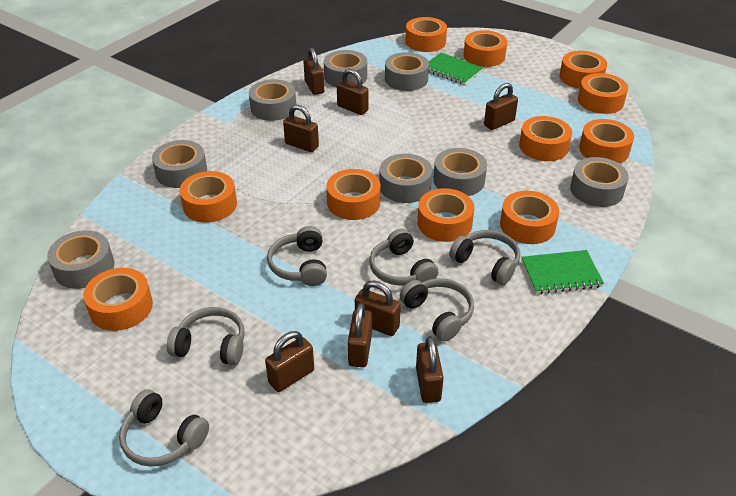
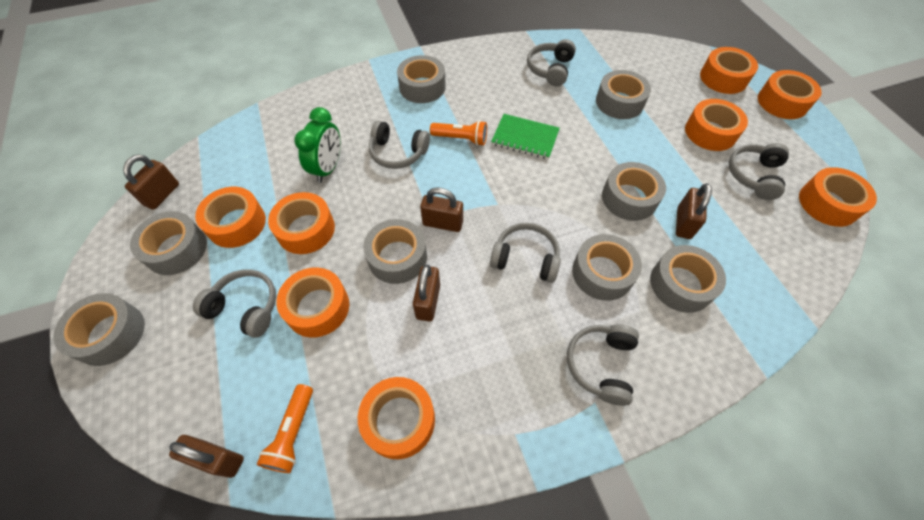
brown padlock: [265,331,314,392] [283,105,319,152] [303,48,324,95] [337,69,369,115] [348,303,372,367] [355,281,401,336] [416,336,444,403] [484,83,518,130] = 8 -> [123,154,179,210] [169,435,244,478] [413,265,440,321] [420,187,463,232] [676,183,712,239] = 5
green clock: none = 0 -> [294,107,341,183] = 1
green notebook: [429,53,483,85] [521,250,604,294] = 2 -> [491,114,560,159] = 1
orange flashlight: none = 0 -> [257,384,313,473] [430,120,487,146] = 2
orange tape: [83,268,153,331] [179,171,237,223] [326,169,381,220] [406,17,447,52] [417,188,474,242] [464,30,507,67] [500,191,559,244] [519,116,572,161] [559,51,607,89] [578,73,628,114] [579,119,634,163] = 11 -> [195,187,266,248] [268,192,335,254] [276,268,349,337] [358,377,435,459] [685,99,748,151] [700,47,758,94] [758,70,822,119] [799,167,877,227] = 8

